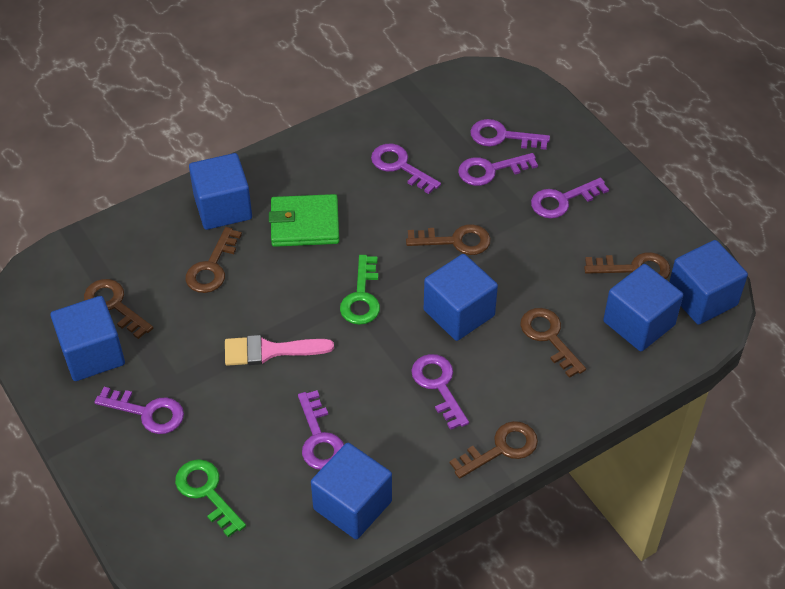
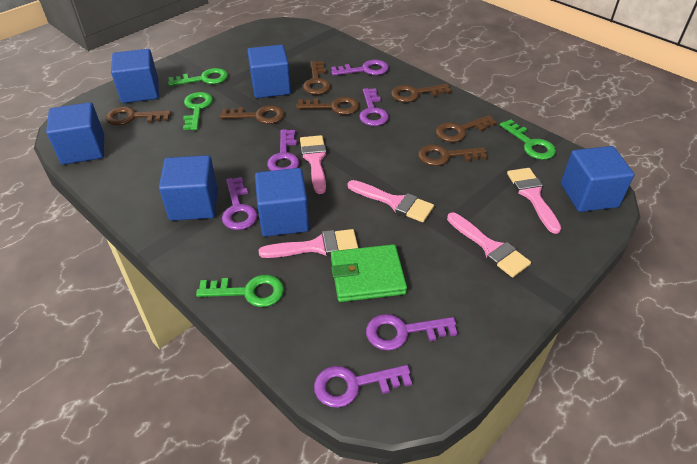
brown key: [84,279,153,339] [185,227,242,293] [406,224,491,255] [450,421,538,479] [520,308,586,378] [584,252,670,279] = 6 -> [106,107,172,125] [220,105,284,124] [296,97,360,115] [303,61,331,95] [391,84,451,102] [418,144,487,166] [436,115,497,142] = 7
green key: [175,459,246,537] [340,255,380,325] = 2 -> [168,68,228,86] [183,92,213,130] [196,275,284,307] [500,119,556,160] = 4
pink brush: [225,335,334,366] = 1 -> [259,229,358,258] [300,135,326,194] [348,180,434,222] [447,213,531,278] [507,168,561,234] = 5
purple key: [94,387,184,434] [298,390,344,470] [371,144,441,194] [411,354,469,430] [458,153,538,186] [470,119,550,150] [531,178,609,218] = 7 -> [222,177,258,230] [267,129,299,171] [314,365,412,408] [331,60,389,76] [359,88,389,126] [366,314,458,351] = 6

